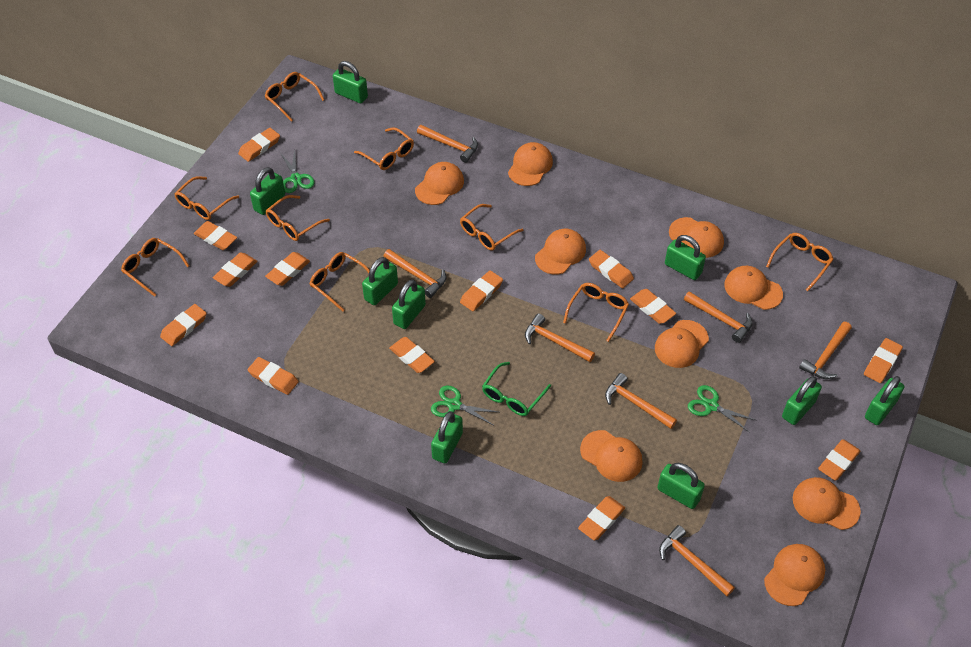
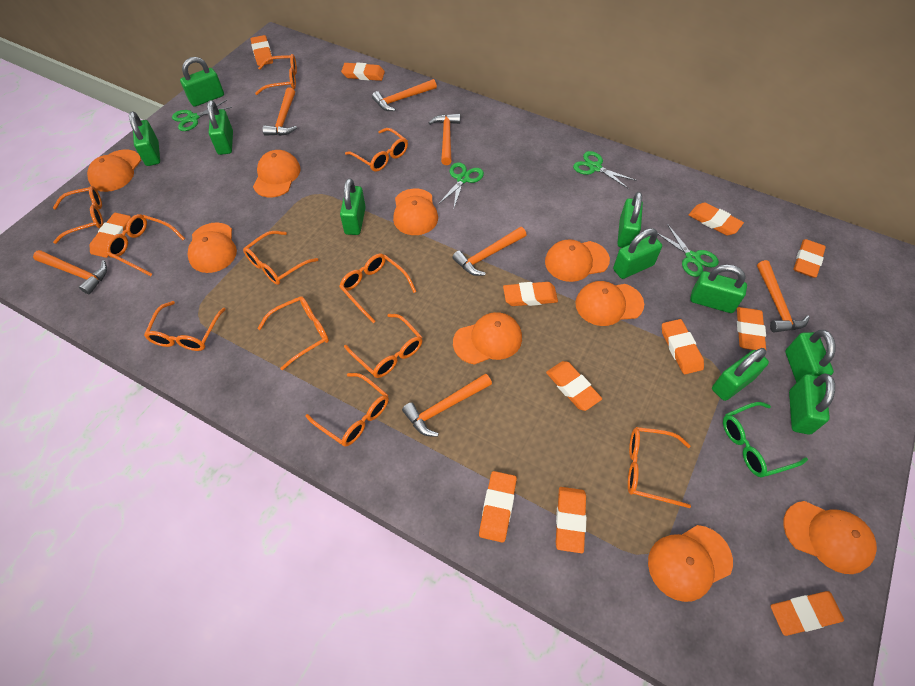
green padlock: [250,167,285,215] [333,61,368,103] [362,257,398,305] [392,280,426,329] [431,411,463,463] [657,463,705,509] [665,235,706,280] [782,376,822,425] [865,376,904,425] = 9 -> [129,111,160,166] [180,57,224,107] [207,100,233,155] [340,178,366,235] [613,228,662,279] [617,192,643,248] [690,264,747,313] [712,348,769,401] [785,330,836,383] [789,374,835,435] = 10
green scissors: [281,149,315,193] [431,385,498,425] [688,385,756,432] = 3 -> [172,100,232,131] [439,162,484,207] [573,151,637,189] [658,224,719,277] = 4
orange eraser: [160,304,207,346] [194,221,237,250] [213,253,258,287] [238,128,280,162] [248,357,299,395] [265,252,310,286] [389,337,435,373] [460,270,503,311] [578,496,625,540] [589,250,634,288] [630,289,676,324] [818,439,860,481] [864,338,903,383] = 13 -> [90,213,131,258] [251,35,273,66] [341,62,385,81] [479,471,517,543] [503,282,558,306] [546,361,602,411] [556,487,587,553] [662,319,704,374] [689,202,744,235] [737,307,766,350] [771,591,844,636] [794,239,826,278] = 12
orange glasses: [121,238,189,297] [174,176,239,220] [265,72,324,122] [266,195,330,241] [310,252,370,312] [354,127,414,170] [460,204,523,250] [563,283,629,342] [766,233,834,291] = 9 -> [53,186,104,244] [106,214,185,276] [144,301,226,351] [243,231,318,285] [255,54,297,95] [257,296,329,370] [305,373,389,446] [339,254,416,323] [344,314,423,378] [345,128,408,172] [628,427,691,508] = 11

